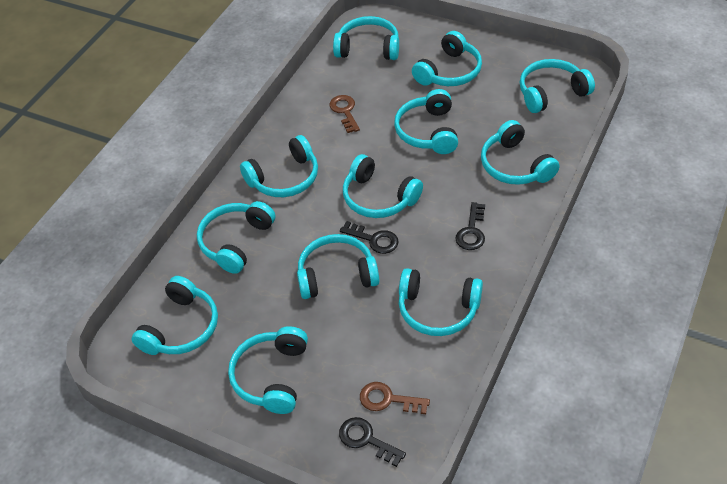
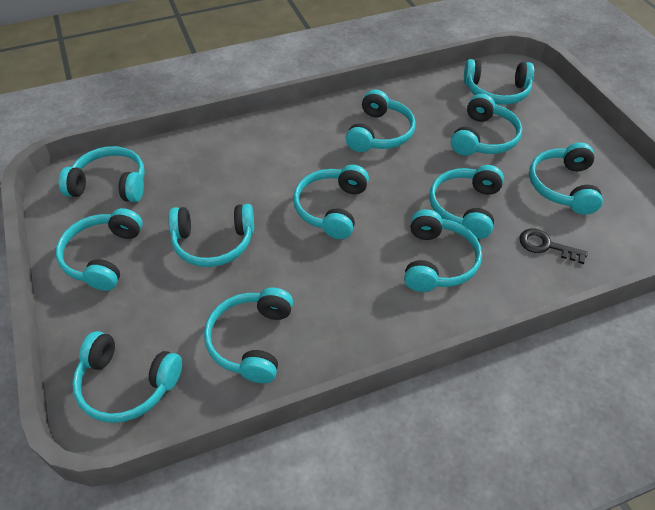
black key: [339,417,406,467] [340,221,399,254] [455,202,485,250] = 3 -> [520,229,588,264] = 1
brown key: [329,95,360,133] [360,382,430,414] = 2 -> none = 0

